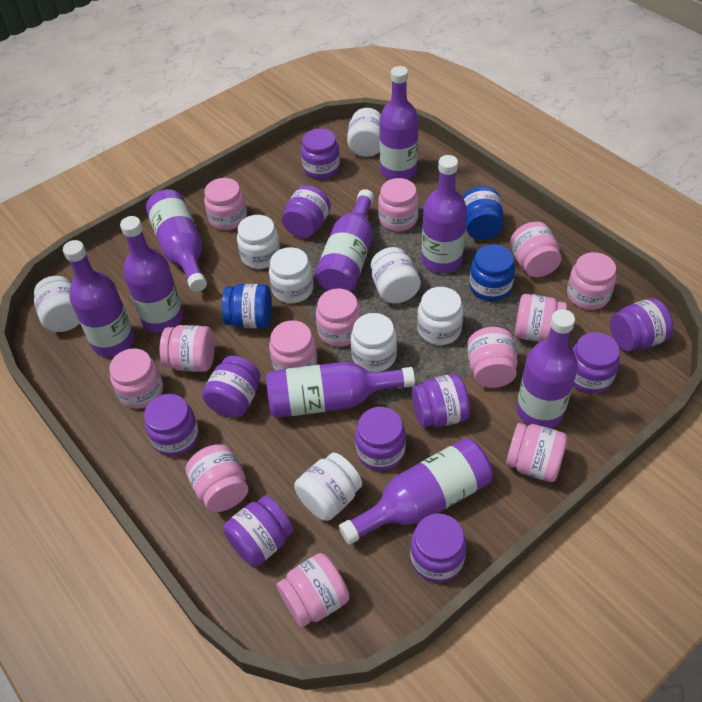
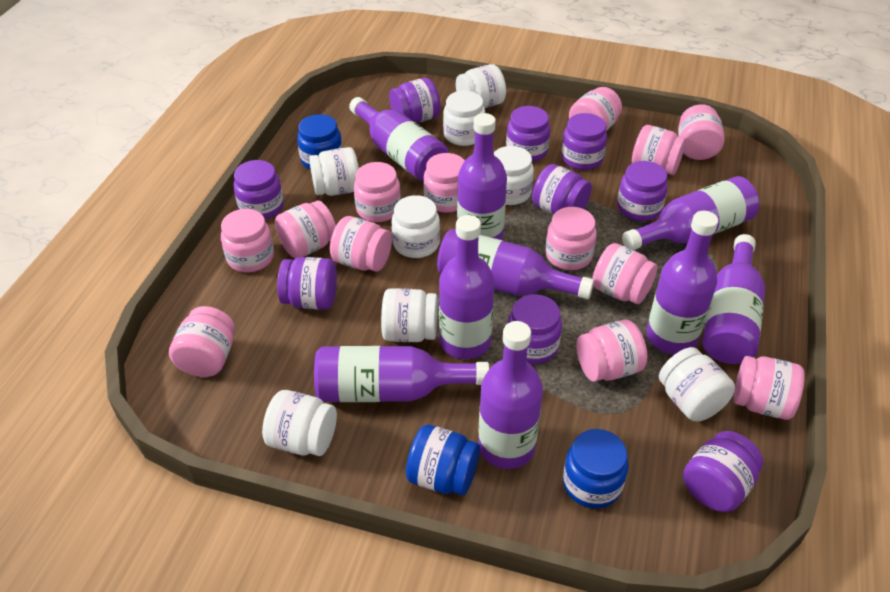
purple jar: [144,394,199,456] [202,356,261,418] [223,496,293,567] [282,185,331,238] [301,129,340,179] [355,407,406,471] [410,514,467,582] [412,374,470,428] [573,332,620,393] [610,298,673,351] = 10 -> [233,160,284,219] [277,257,337,310] [389,78,440,123] [506,106,550,162] [508,294,562,364] [532,164,592,214] [561,113,607,170] [617,161,668,221] [683,431,763,512] = 9

